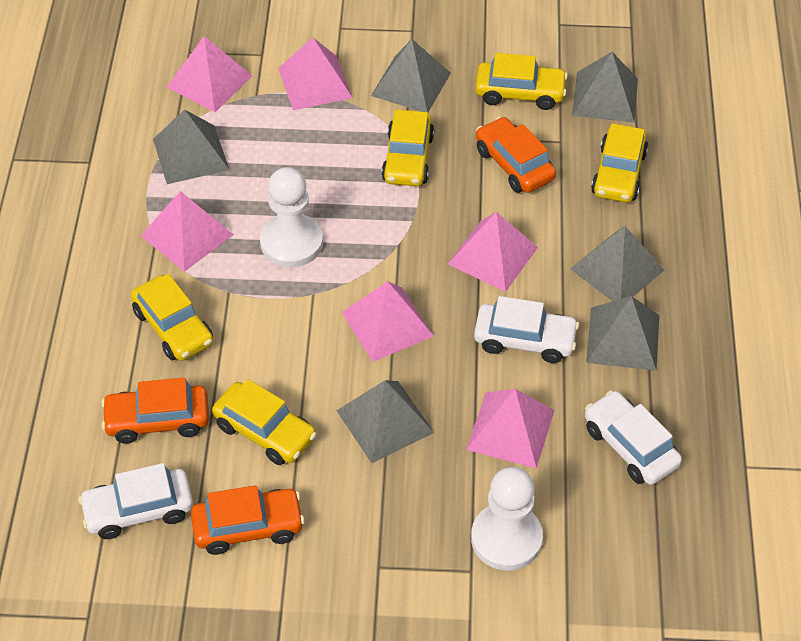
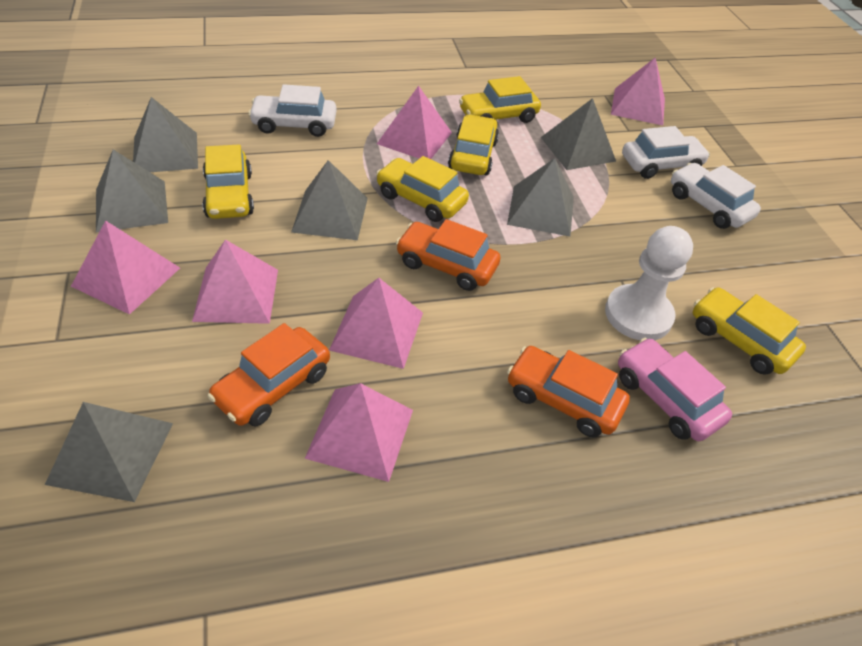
pink car: none = 0 -> [618,338,732,441] = 1
white pawn: [260,167,323,267] [471,467,543,571] = 2 -> [605,226,693,340] = 1

